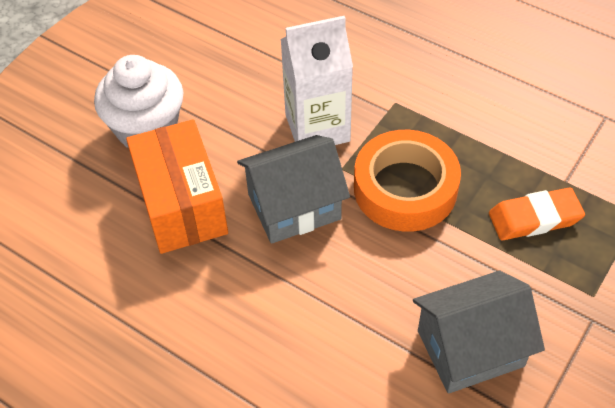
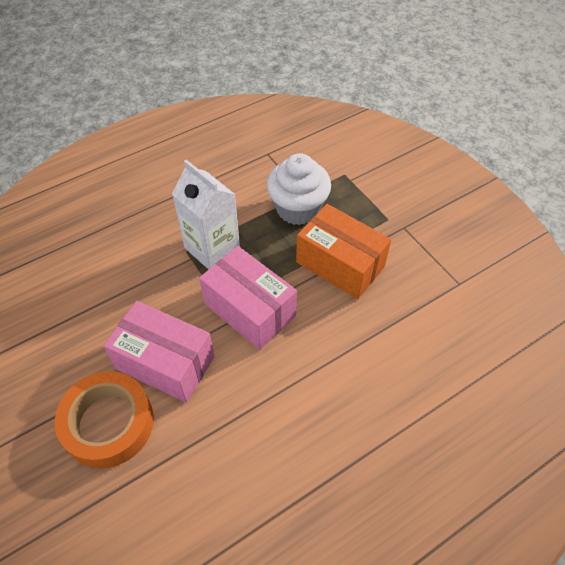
grey house: [237,135,350,244] [413,271,545,394] = 2 -> none = 0
orange eraser: [489,188,585,240] = 1 -> none = 0
pink box: none = 0 -> [103,301,215,403] [199,246,297,350] = 2

